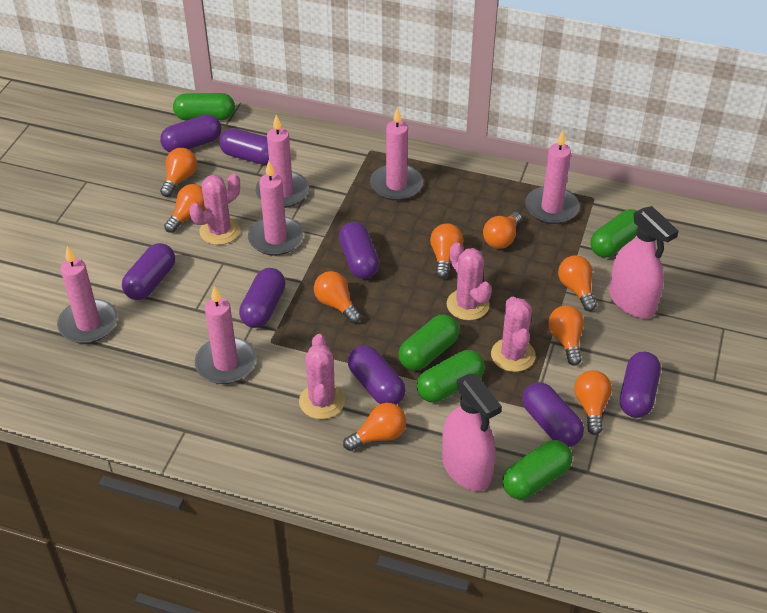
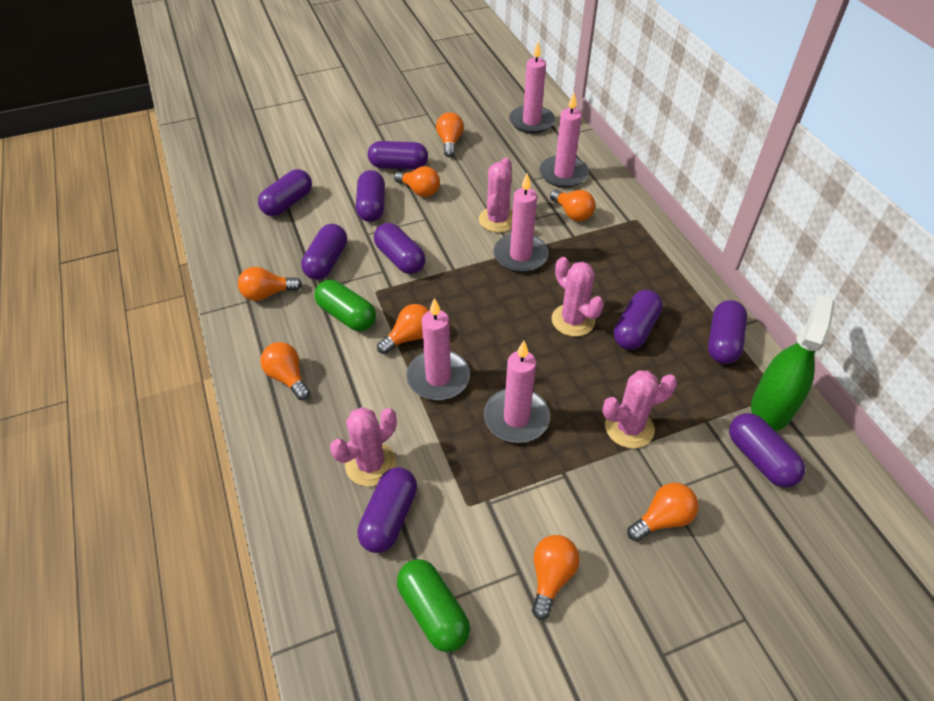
green capsule: [173,93,235,121] [399,315,459,371] [416,350,485,402] [502,440,572,500] [590,209,638,258] = 5 -> [314,280,376,331] [397,559,470,652] = 2
green spray bottle: none = 0 -> [751,294,835,431] = 1
orange light bulb: [160,148,197,197] [164,184,205,233] [314,271,361,323] [343,403,406,451] [430,223,463,279] [483,212,522,249] [548,305,584,366] [558,255,597,311] [574,370,612,435] = 9 -> [238,267,302,301] [260,342,310,400] [377,304,429,354] [394,166,440,197] [436,112,464,157] [532,535,580,620] [550,190,595,221] [627,483,698,541] = 8
pink candle: [57,246,117,344] [195,286,256,384] [248,161,303,256] [256,115,309,208] [370,107,423,201] [525,130,580,224] = 6 -> [406,298,470,400] [484,341,550,443] [493,173,549,272] [509,42,555,134] [540,93,589,188] = 5
pink spray bottle: [442,374,502,491] [609,206,679,318] = 2 -> none = 0
purple capsule: [122,243,175,300] [160,114,221,152] [219,128,269,165] [239,268,286,328] [339,222,379,279] [348,345,406,405] [522,382,584,447] [620,352,661,418] = 8 -> [258,169,312,216] [301,224,347,280] [356,170,385,222] [357,467,417,553] [368,141,428,170] [374,223,426,274] [614,290,663,350] [708,300,747,364] [729,413,805,487] = 9

